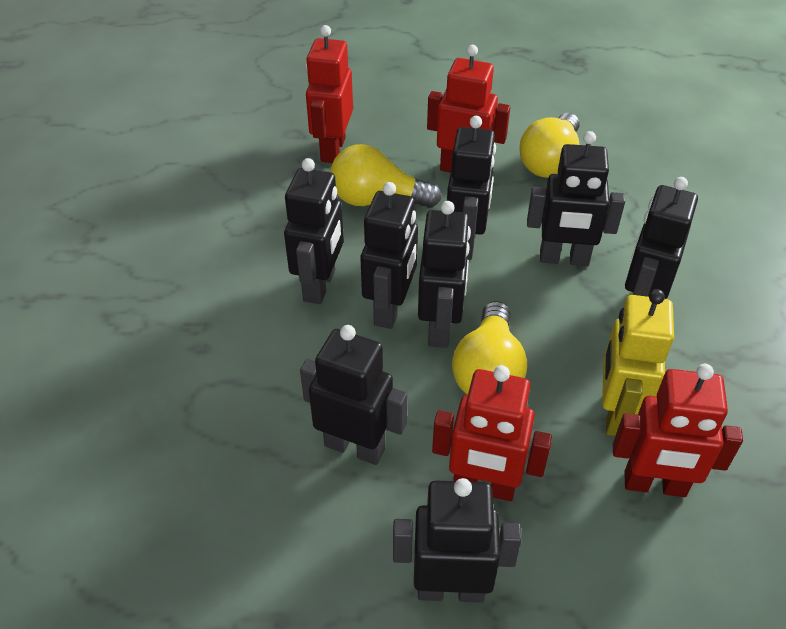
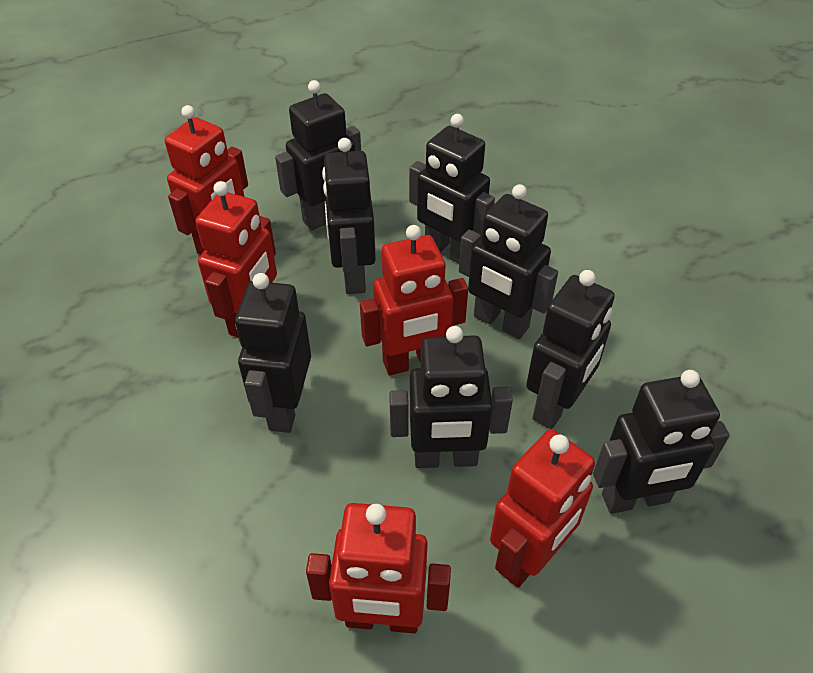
red robot: [306,25,353,163] [427,45,510,173] [432,365,552,501] [613,364,743,497] = 4 -> [165,105,248,255] [195,181,277,338] [306,503,451,634] [360,225,468,375] [490,429,595,588] = 5
yellow light bulb: [330,144,442,208] [452,301,527,395] [519,113,580,178] = 3 -> none = 0
yellow robot: [602,289,674,436] = 1 -> none = 0

